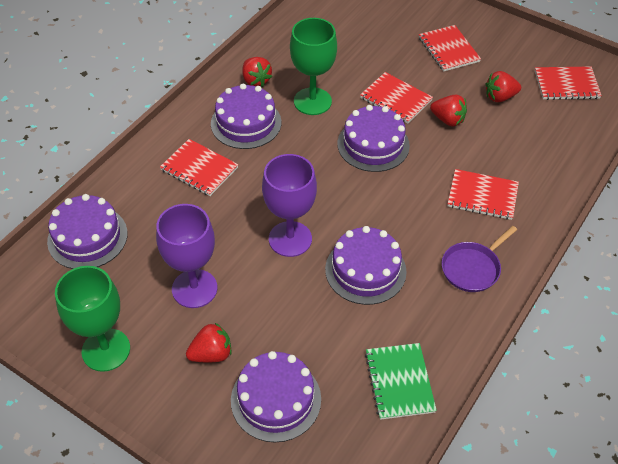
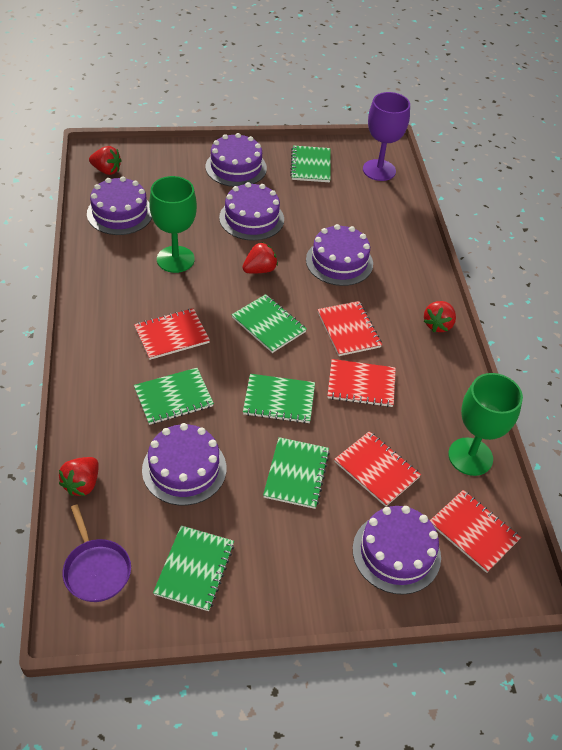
green notebook: [365,343,437,420] = 1 -> [134,368,214,425] [153,525,234,611] [231,294,307,353] [243,374,315,424] [263,437,330,509] [290,145,331,182] = 6
purple cake: [47,194,128,269] [211,84,281,149] [231,351,321,442] [325,226,407,305] [337,105,410,172] = 5 -> [87,176,152,235] [142,423,226,505] [206,133,267,187] [219,182,284,241] [306,224,373,286] [353,506,441,595] = 6
purple goblet: [156,204,218,308] [262,154,317,257] = 2 -> [363,92,410,181] = 1

